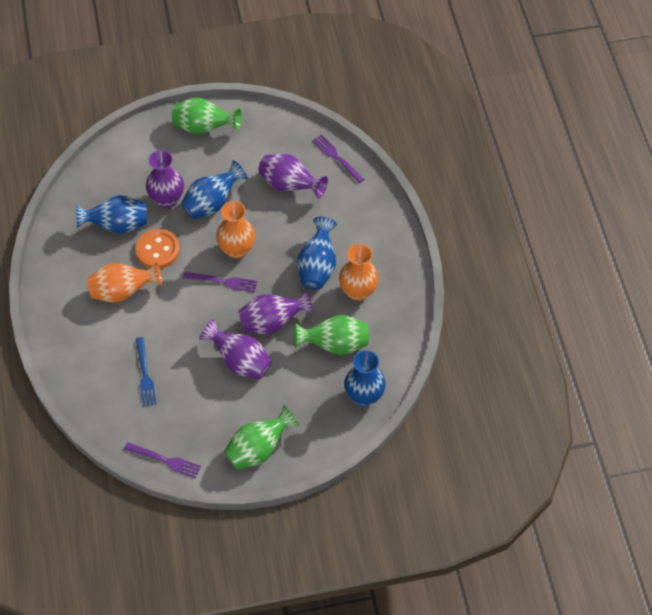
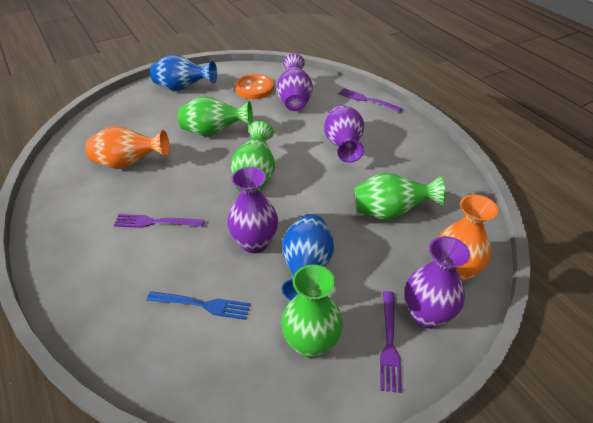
blue vase: [76,195,147,234] [181,160,248,219] [297,217,337,289] [344,350,386,406] = 4 -> [150,55,217,91] [282,214,334,300] = 2
green vase: [172,98,241,134] [224,405,299,470] [294,315,369,355] = 3 -> [178,96,253,136] [231,121,275,192] [281,265,343,358] [354,173,445,220] = 4
orange vase: [87,262,162,303] [216,201,255,259] [339,244,379,301] = 3 -> [85,126,170,169] [439,194,498,283] = 2

